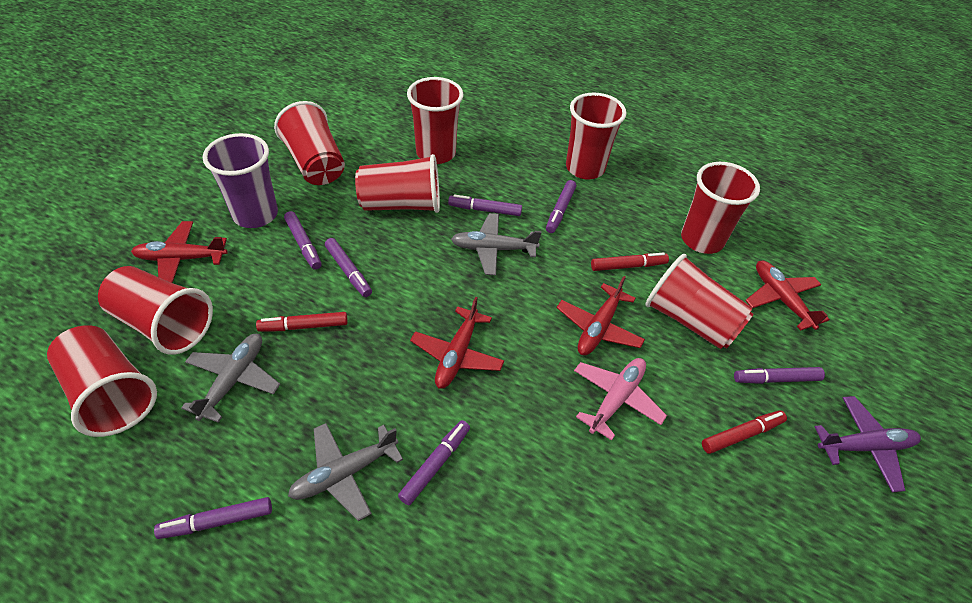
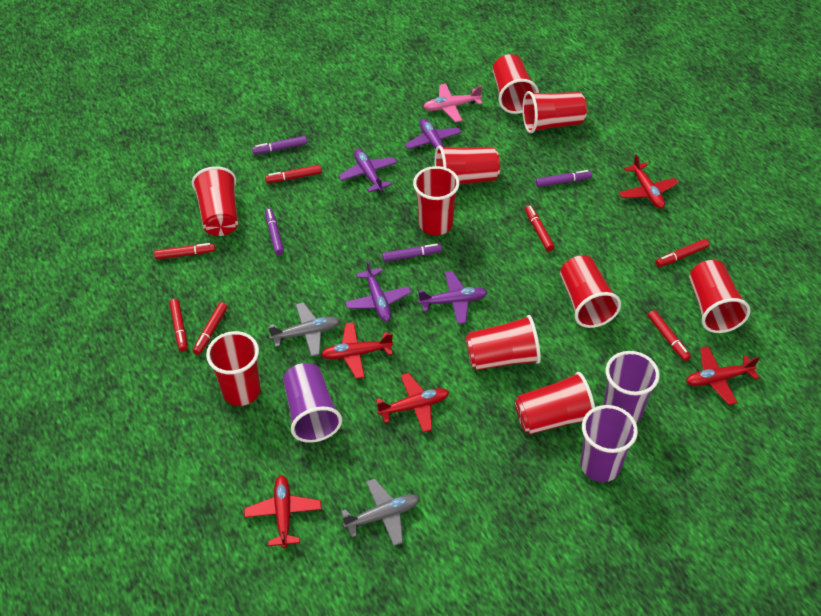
grey plane: [181,334,280,423] [288,423,403,521] [451,213,542,275] = 3 -> [268,302,340,357] [341,478,419,546] = 2
purple cup: [203,133,278,228] = 1 -> [283,363,342,443] [581,405,638,482] [604,351,660,423] = 3
purple marker: [154,497,272,539] [284,211,321,270] [325,238,372,297] [398,420,470,505] [448,194,522,216] [546,180,576,233] [734,367,825,384] = 7 -> [252,136,307,154] [265,208,284,255] [382,244,442,262] [536,170,592,187] = 4
purple plane: [814,396,921,492] = 1 -> [339,149,397,192] [345,260,411,322] [405,119,462,159] [418,272,488,324] = 4
red cup: [47,325,157,437] [98,266,213,355] [274,101,345,185] [355,154,440,213] [407,77,463,164] [566,92,627,180] [645,254,754,349] [681,162,760,254] = 8 -> [192,166,238,236] [206,331,261,406] [413,166,460,235] [435,145,500,184] [466,315,541,370] [493,54,539,114] [515,372,595,435] [522,91,587,133] [560,255,621,328] [689,260,750,333] = 10
red marker: [256,312,348,332] [591,252,669,271] [702,410,787,454] = 3 -> [154,243,215,260] [169,299,187,351] [193,302,228,355] [265,165,322,183] [525,205,555,251] [648,310,691,361] [656,239,709,267] = 7
red plane: [131,221,228,283] [410,297,504,389] [557,276,645,355] [745,261,830,331] = 4 -> [244,475,322,548] [321,322,393,379] [376,373,449,433] [619,154,678,209] [686,347,760,405] = 5

